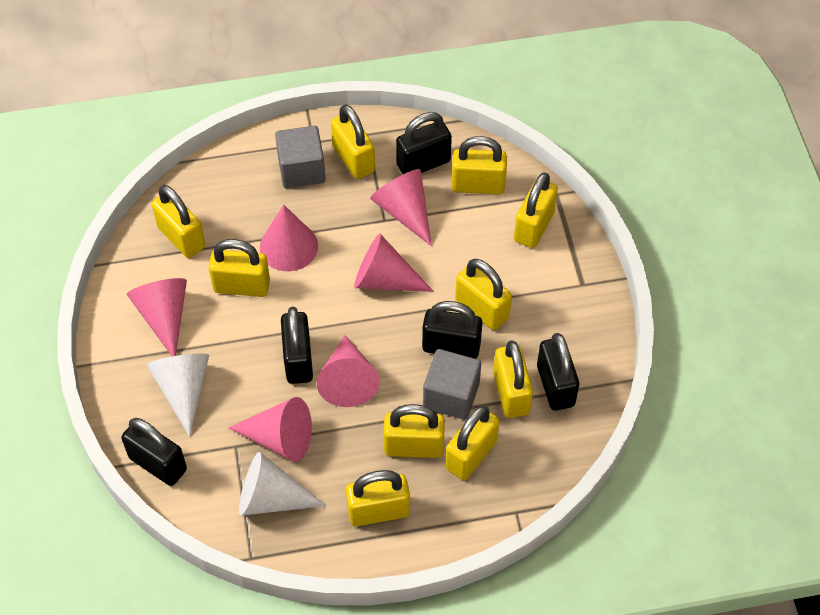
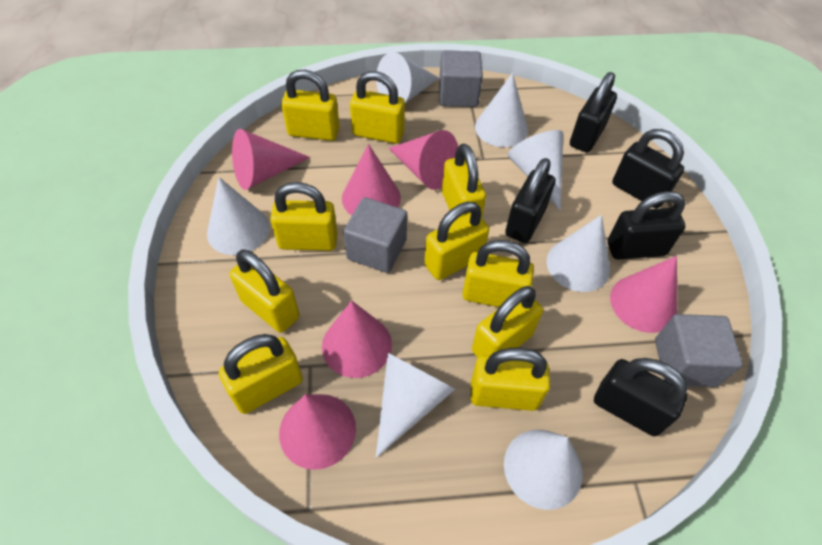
grey cube: [275,126,326,188] [423,349,481,420] = 2 -> [343,197,407,273] [439,50,483,107] [655,314,743,387] = 3
white cone: [147,354,209,437] [239,452,326,516] = 2 -> [207,177,270,255] [376,52,439,103] [376,353,455,458] [475,73,528,147] [504,430,583,510] [508,130,563,211] [547,215,610,292] = 7

